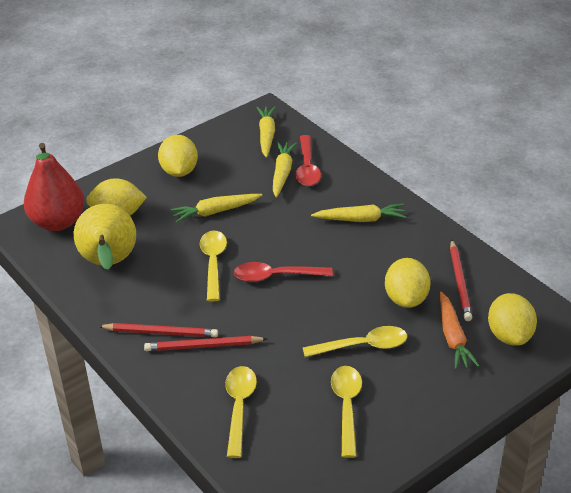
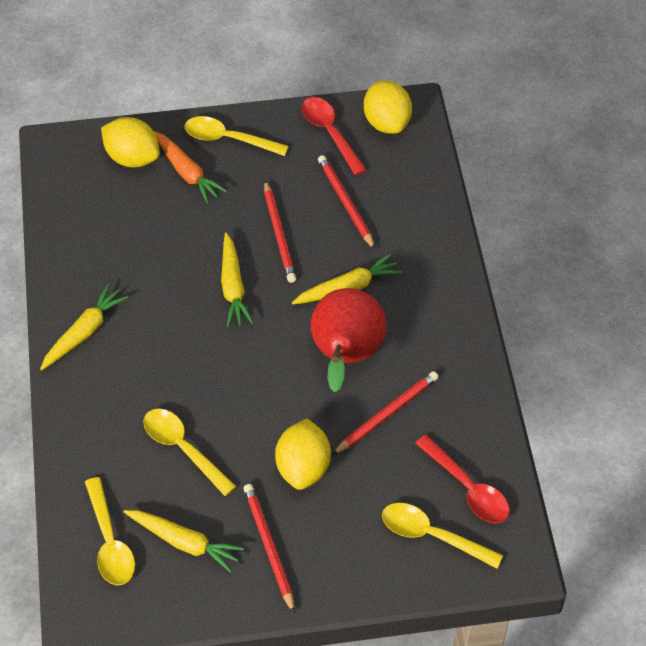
red pencil: [98,323,218,337] [144,336,267,351] [450,240,472,321] = 3 -> [243,484,294,613] [264,180,296,283] [318,155,375,250] [332,371,438,455] = 4
yellow lemon: [86,178,147,215] [158,135,198,177] [385,258,431,308] [488,293,537,346] = 4 -> [101,117,160,167] [275,419,331,490] [364,81,412,134] = 3
yellow pear: [74,204,136,270] = 1 -> none = 0

